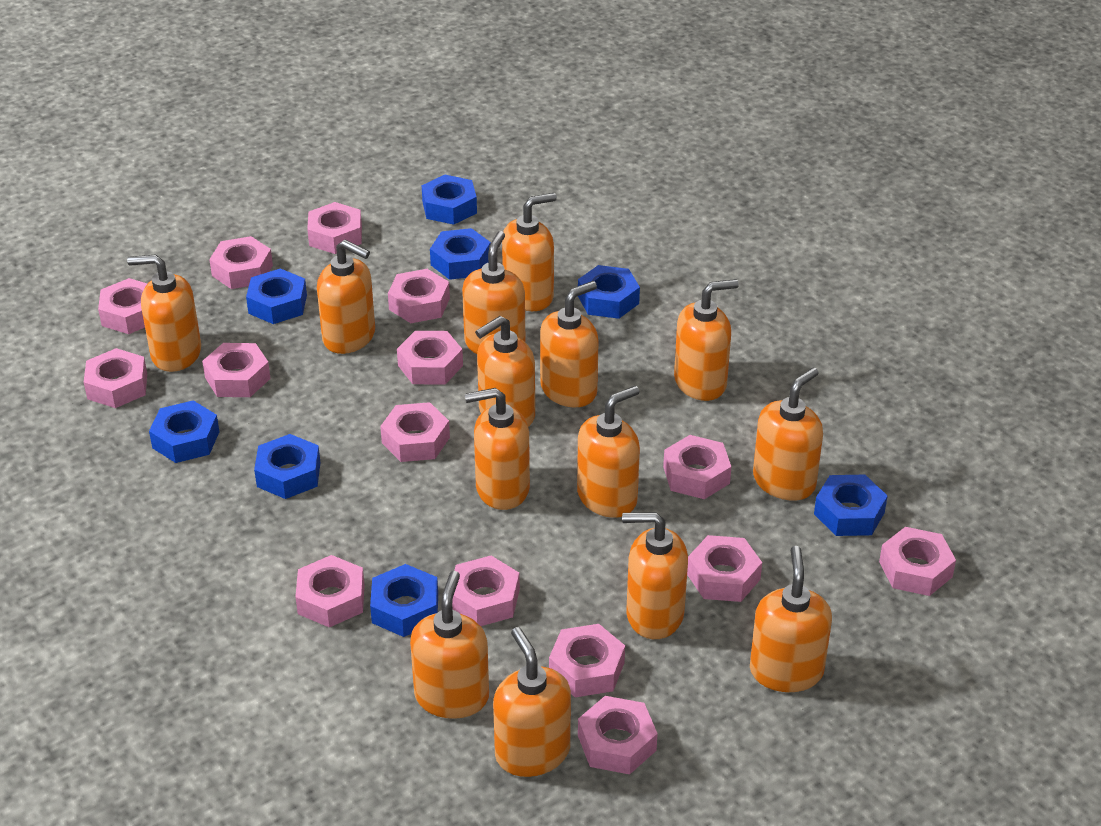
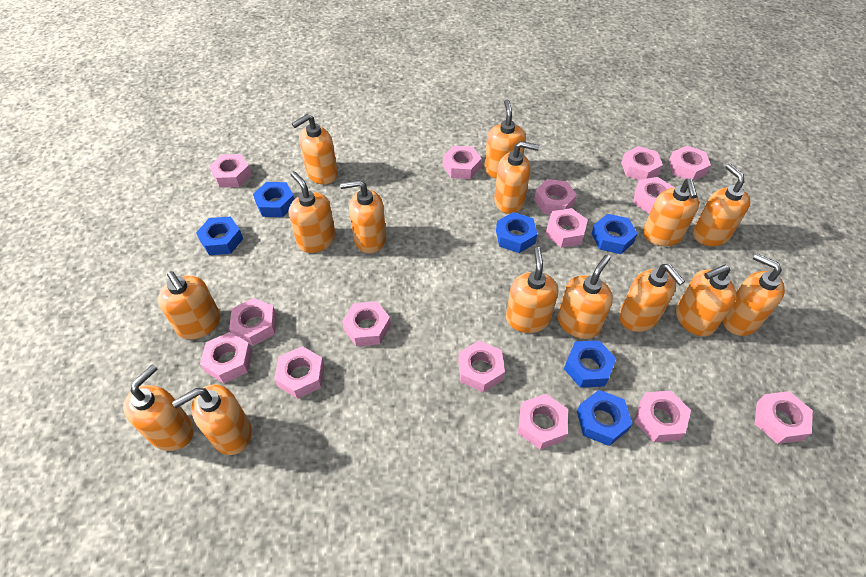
blue nut: [149,400,220,463] [246,268,307,324] [254,434,320,499] [370,564,438,637] [422,175,477,225] [430,228,491,280] [578,265,640,319] [814,475,888,536] = 8 -> [196,216,243,255] [253,182,294,217] [496,212,537,253] [564,340,616,388] [577,390,632,446] [591,214,638,254] = 6
orange soap dispenser: [127,254,201,372] [317,240,375,354] [410,571,489,719] [462,231,525,354] [465,388,530,510] [475,316,535,427] [493,627,571,777] [502,193,557,311] [540,281,599,408] [577,386,640,518] [622,512,688,639] [674,279,739,401] [750,546,832,692] [753,367,823,501] = 14 -> [123,365,194,451] [158,271,220,339] [172,384,252,455] [289,171,336,253] [292,114,338,184] [340,180,386,253] [484,100,526,179] [494,141,540,214] [506,247,558,333] [558,254,613,339] [619,264,685,332] [643,179,699,246] [676,265,736,336] [693,164,750,246] [723,253,785,336] = 15

